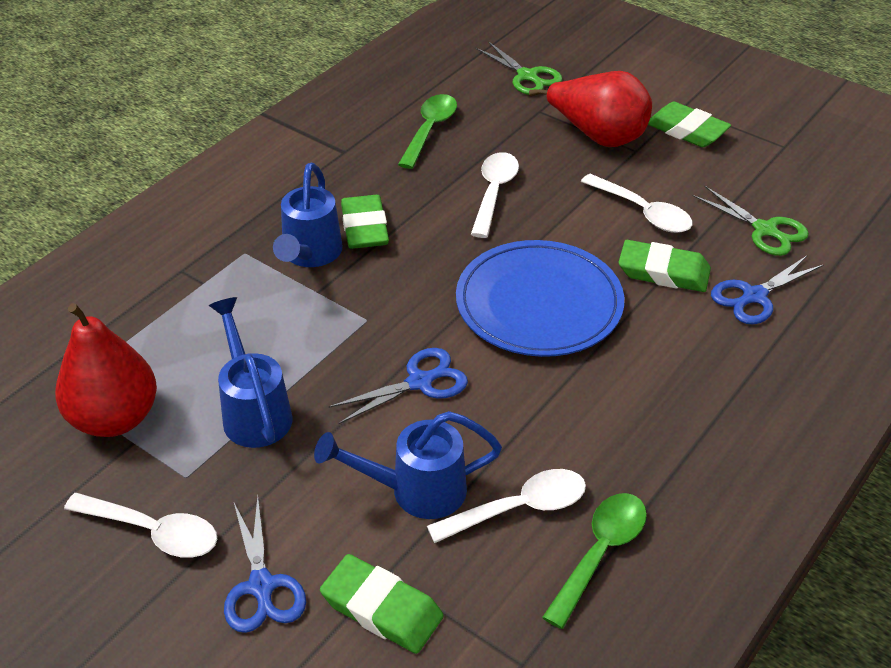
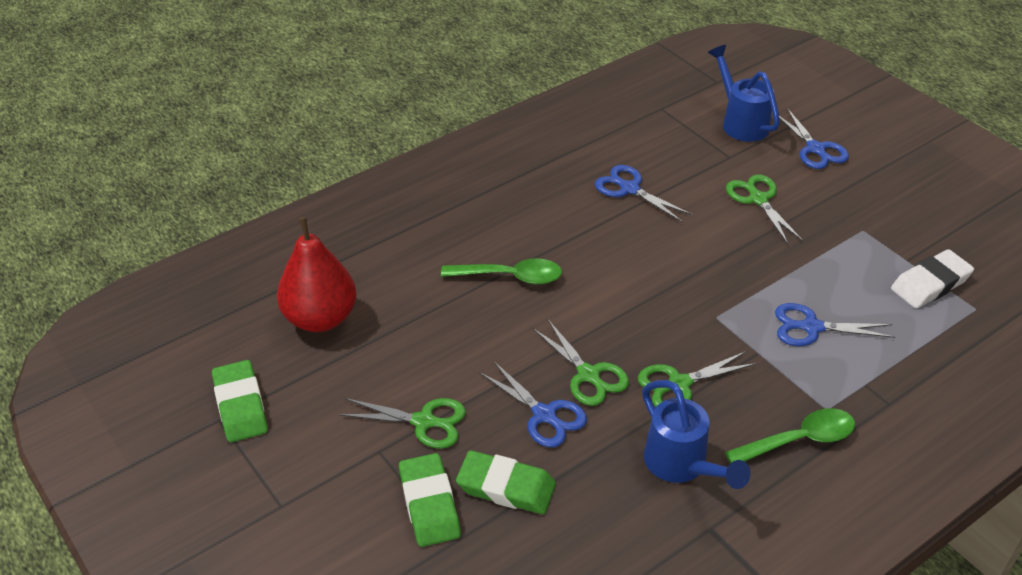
blue plate: [456,240,624,357] = 1 -> none = 0
blue scissors: [224,496,306,633] [329,348,468,424] [711,255,823,324] = 3 -> [479,361,587,448] [595,165,692,222] [775,303,895,346] [779,108,849,169] = 4
blue watering can: [209,297,293,448] [273,163,343,267] [314,411,502,519] = 3 -> [642,380,750,489] [708,45,780,142] = 2
green eraser: [320,554,444,654] [341,195,389,249] [618,240,711,292] [648,102,731,147] = 4 -> [212,360,268,442] [399,453,461,547] [456,450,556,514] = 3
green scissors: [475,41,562,95] [693,186,809,256] = 2 -> [338,398,466,449] [533,320,629,406] [638,351,757,407] [726,175,803,244] = 4
red pear: [55,303,157,437] [529,71,652,147] = 2 -> [277,217,357,332] = 1
white eraser: none = 0 -> [891,249,974,309] = 1
white spoon: [64,493,217,558] [427,469,586,543] [471,152,519,238] [581,174,693,233] = 4 -> none = 0

